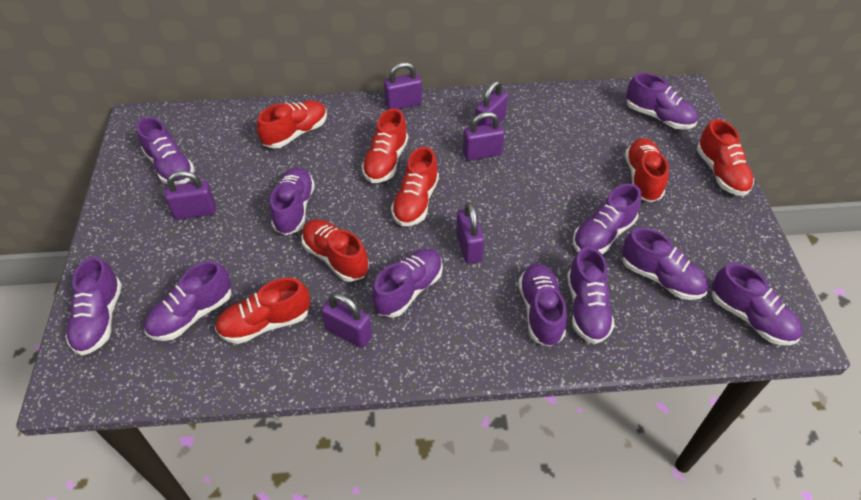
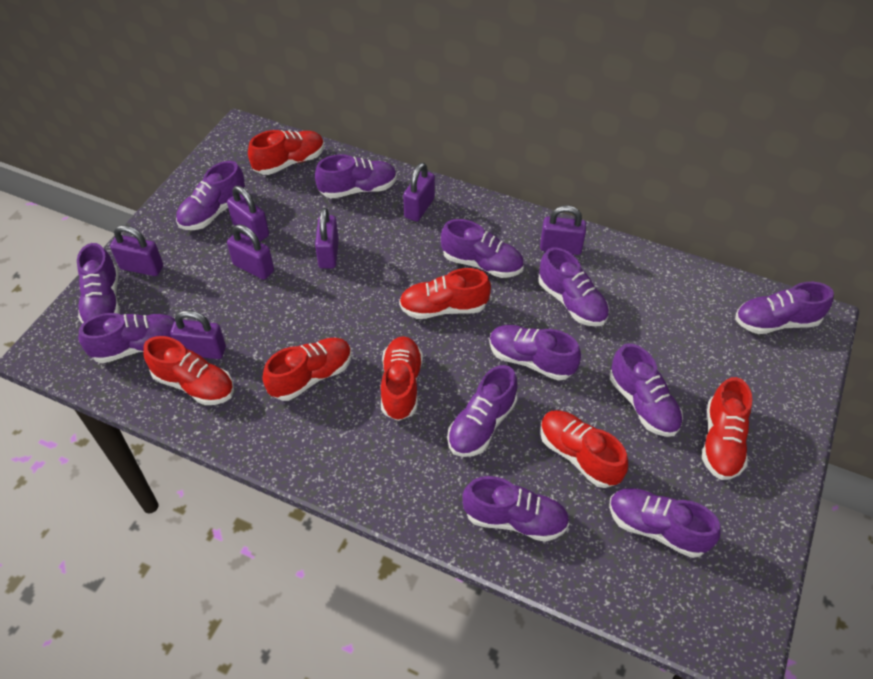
purple padlock: [165,171,216,220] [321,293,372,348] [384,62,422,110] [456,202,484,264] [463,112,505,161] [475,81,508,126] = 6 -> [110,225,163,276] [171,310,226,359] [227,186,269,242] [227,224,274,280] [315,208,339,269] [403,163,435,222] [540,205,586,255] = 7
purple shoe: [65,257,122,356] [136,117,195,185] [144,261,232,341] [270,167,315,235] [372,249,443,318] [518,263,567,347] [567,247,615,344] [573,184,641,255] [622,228,709,300] [626,73,698,129] [712,263,802,345] = 11 -> [77,243,120,324] [79,313,175,363] [176,161,246,230] [315,154,397,199] [441,219,524,278] [447,365,518,457] [462,476,569,542] [489,325,581,381] [539,248,609,327] [609,488,721,558] [610,343,683,437] [735,282,834,334] = 12

